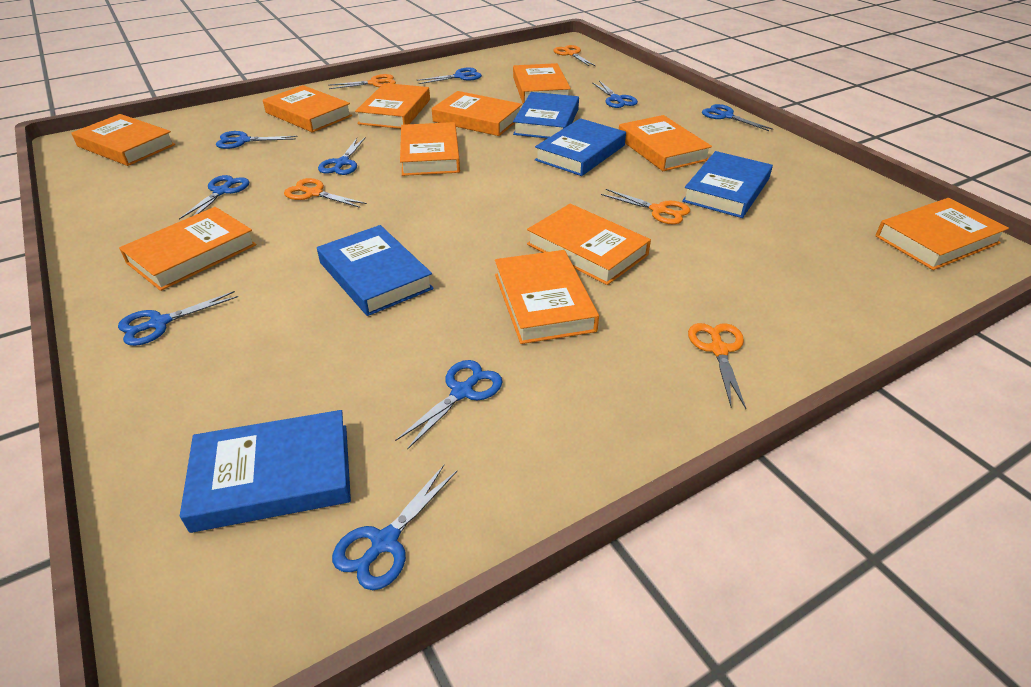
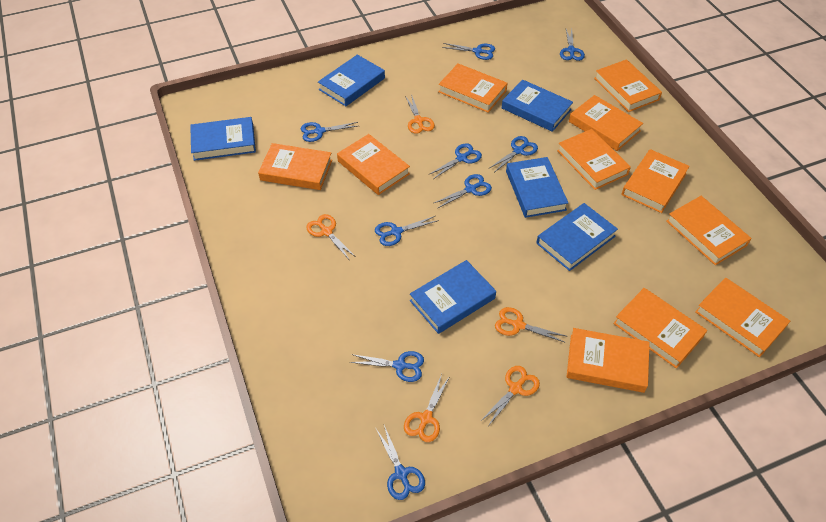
blue book: [180,410,351,533] [317,225,434,316] [513,92,579,139] [535,118,626,176] [682,151,773,218] = 5 -> [190,117,256,161] [318,55,385,106] [410,260,496,334] [502,80,573,132] [506,157,568,218] [536,203,618,271] = 6

